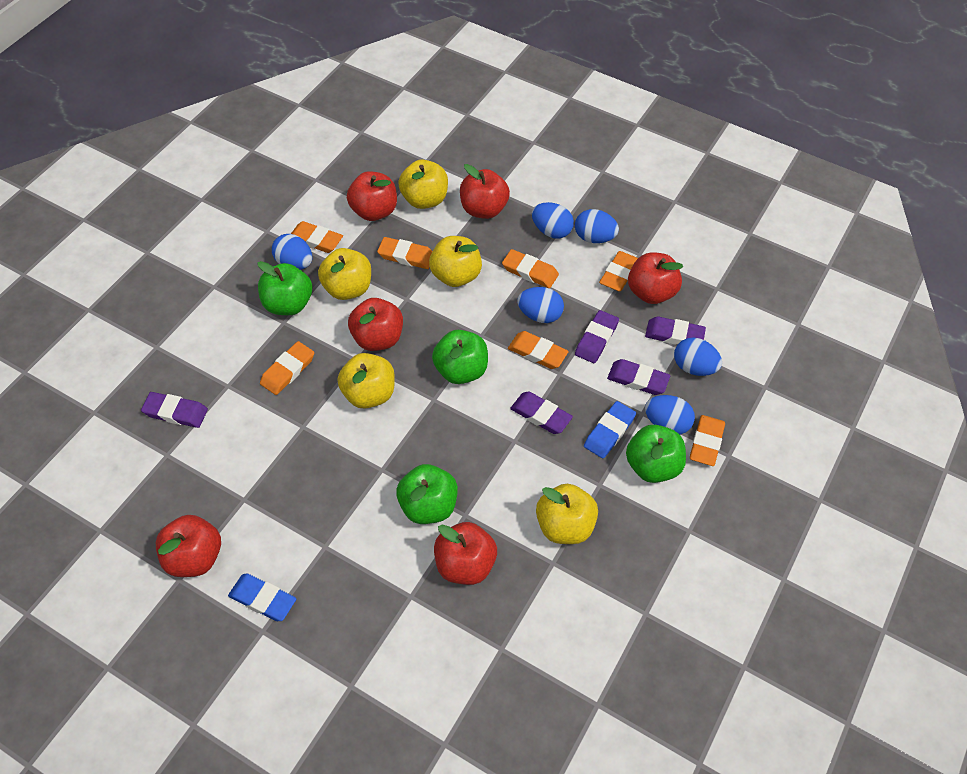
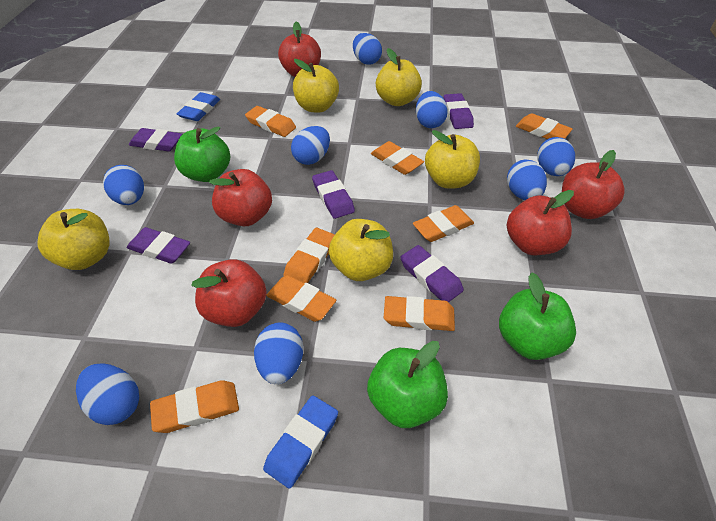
blue egg: [272,234,312,270] [517,287,564,323] [532,202,574,238] [575,209,619,243] [645,395,695,435] [674,337,722,376] = 6 -> [76,363,139,425] [103,165,144,205] [254,322,303,384] [291,126,330,165] [353,33,382,65] [416,91,448,128] [507,160,547,200] [537,137,575,176] = 8
green apple: [257,261,312,315] [396,464,458,524] [432,330,488,384] [626,425,686,483] = 4 -> [174,126,230,182] [367,341,448,428] [499,273,576,360] = 3
orange eraser: [260,341,314,395] [291,221,343,253] [377,237,432,269] [502,249,559,288] [508,331,569,369] [599,251,638,292] [690,415,725,466] = 7 -> [150,380,239,433] [245,106,296,137] [266,275,336,322] [283,228,335,283] [371,141,424,175] [384,296,455,331] [413,205,474,242] [516,113,573,139] = 8
red apple: [156,515,221,577] [347,171,397,221] [348,298,403,351] [434,522,497,585] [460,164,510,219] [628,252,683,304] = 6 -> [191,259,267,327] [209,169,272,226] [278,22,321,77] [507,190,574,255] [562,150,625,219] = 5

